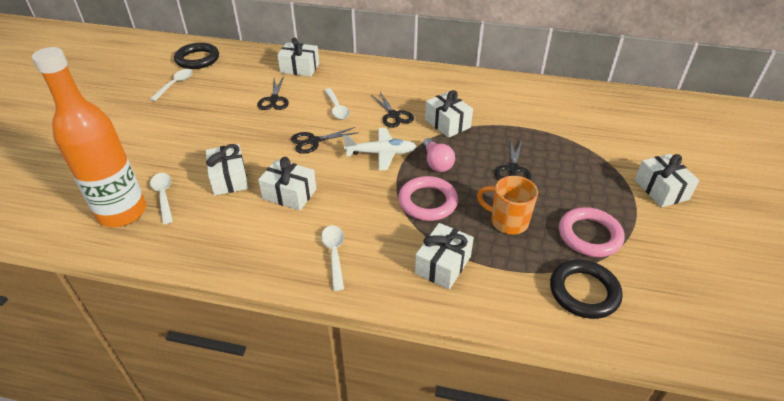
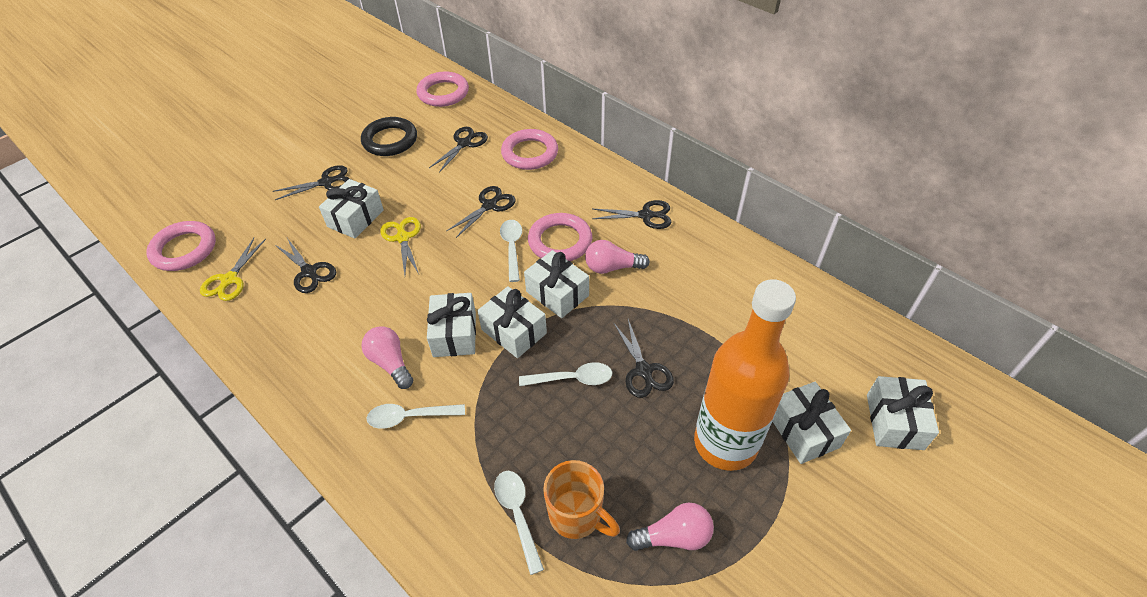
black ring: [174,43,219,69] [550,260,623,319] = 2 -> [361,117,417,156] = 1
black scissors: [257,76,289,110] [291,127,359,154] [371,92,414,128] [495,139,531,181] = 4 -> [273,165,350,200] [275,238,336,293] [429,127,488,173] [447,186,515,238] [592,200,671,229] [614,319,674,398] = 6
pink light bulb: [422,138,455,172] = 1 -> [361,326,413,389] [585,240,650,274] [626,503,714,551] = 3
pink ring: [398,176,458,221] [559,207,625,257] = 2 -> [146,221,216,271] [416,71,469,107] [501,129,558,170] [528,213,592,261] = 4
white plane: [343,128,417,170] = 1 -> none = 0
yellow scissors: none = 0 -> [200,238,266,301] [380,217,421,275] = 2

